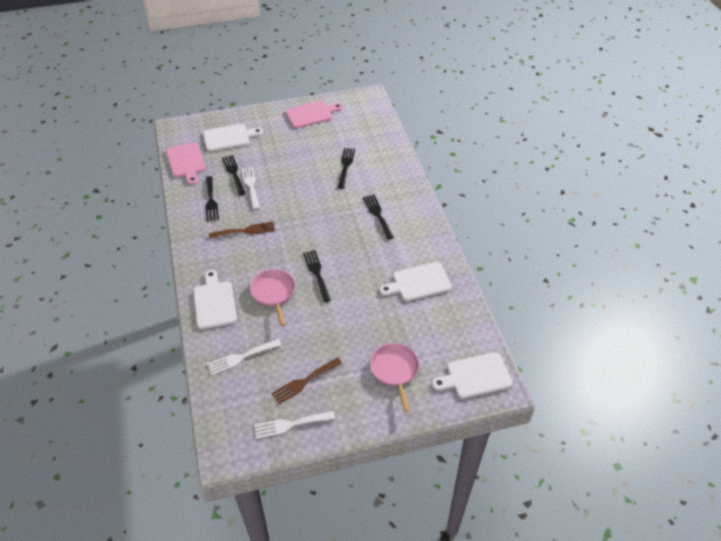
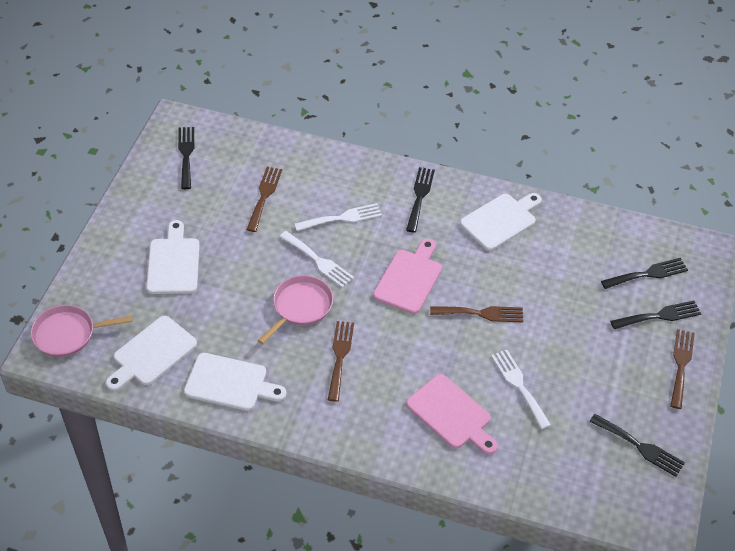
brown fork: [209,222,275,238] [271,357,342,404] = 2 -> [246,167,282,232] [328,321,354,402] [430,306,523,322] [670,329,695,409] = 4

